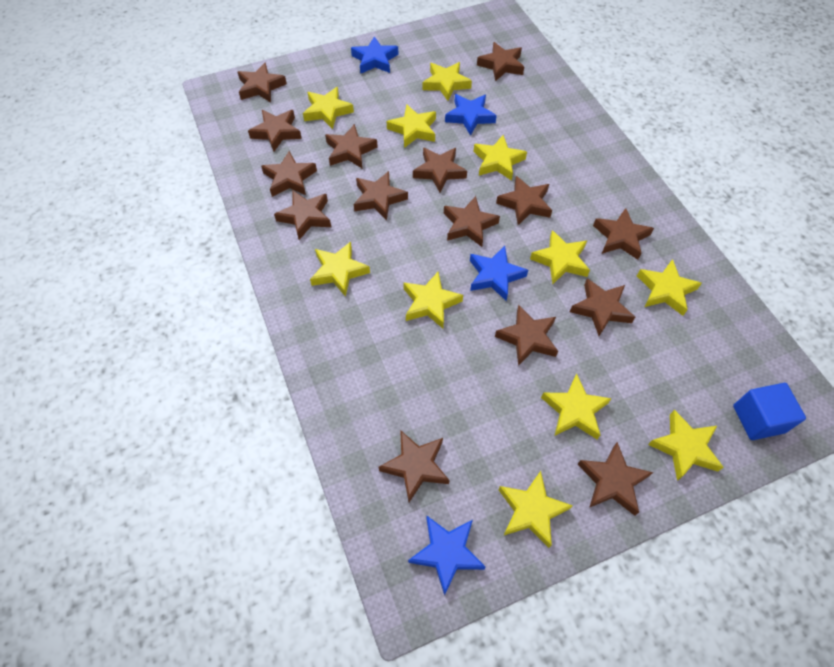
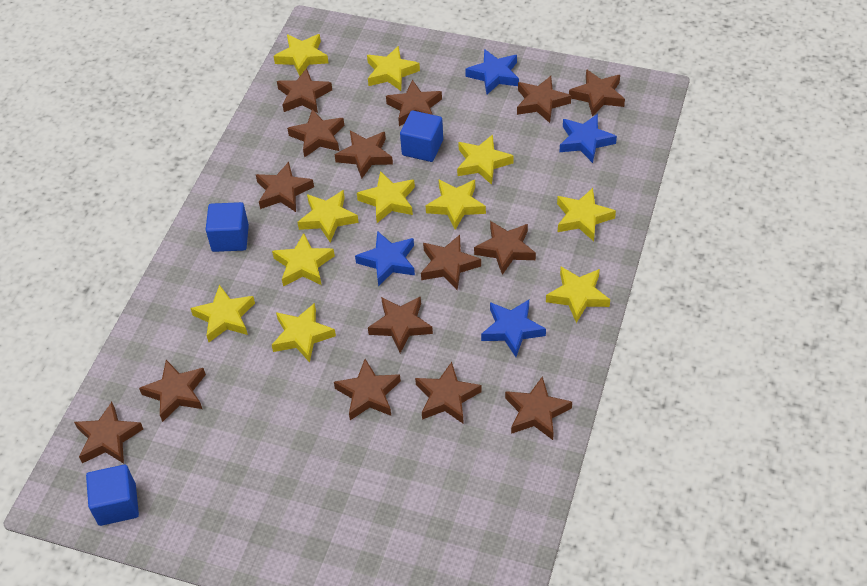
blue cube: [733,383,806,440] = 1 -> [86,465,139,526] [206,202,249,252] [400,110,443,162] = 3

